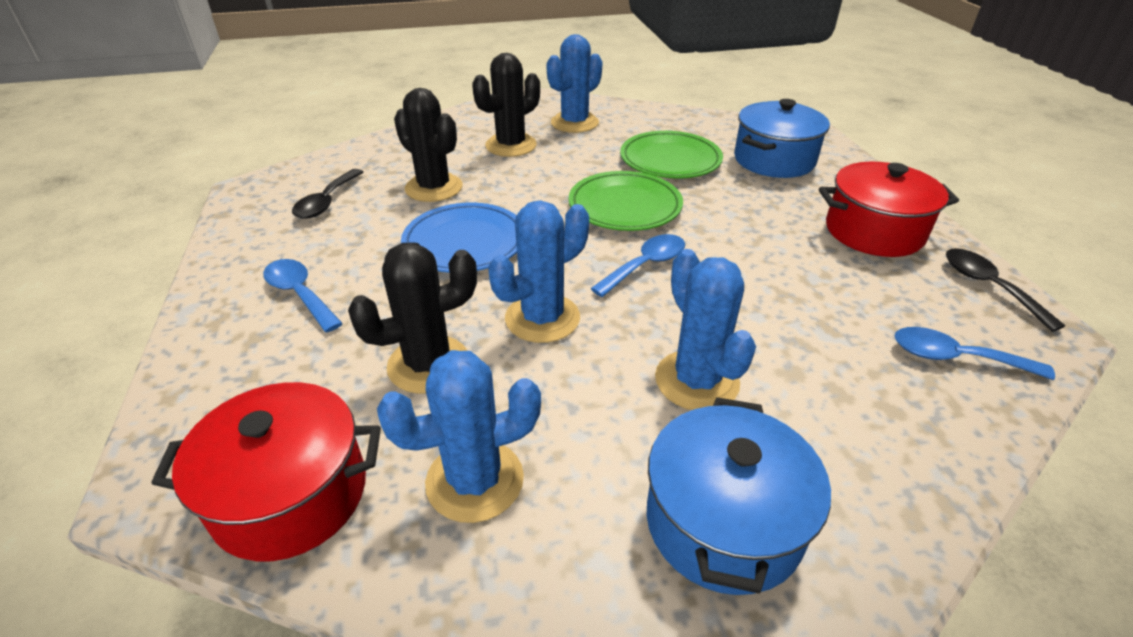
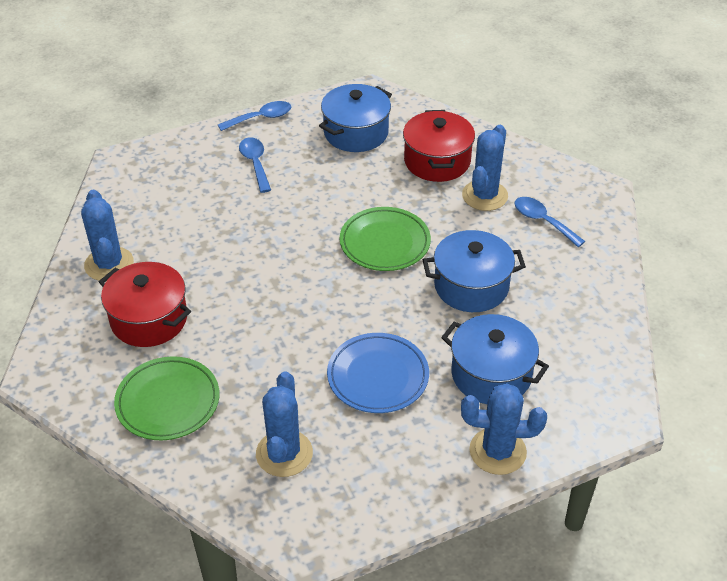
black cactus: [348,242,477,394] [394,88,463,202] [472,53,540,157] = 3 -> none = 0
black spoon: [292,169,363,219] [946,248,1065,332] = 2 -> none = 0
blue pot: [647,397,831,595] [734,99,830,178] = 2 -> [319,84,392,152] [423,230,526,312] [441,314,549,404] = 3

